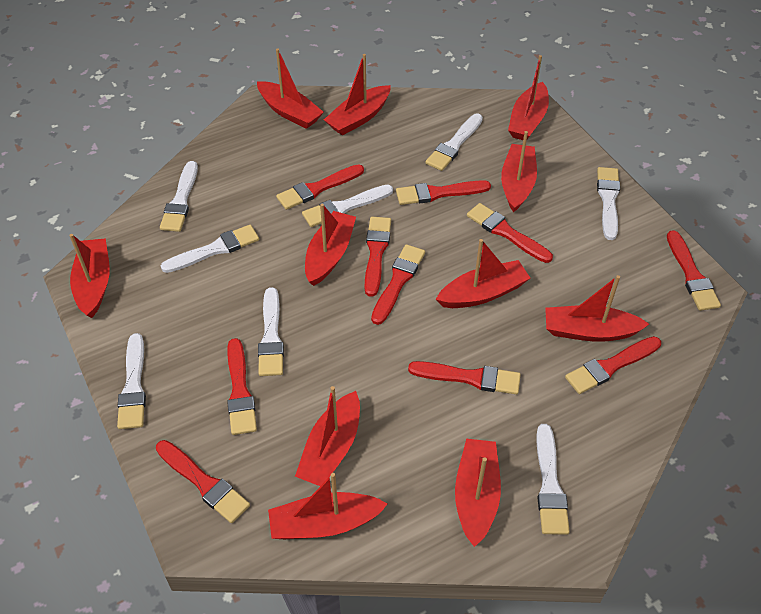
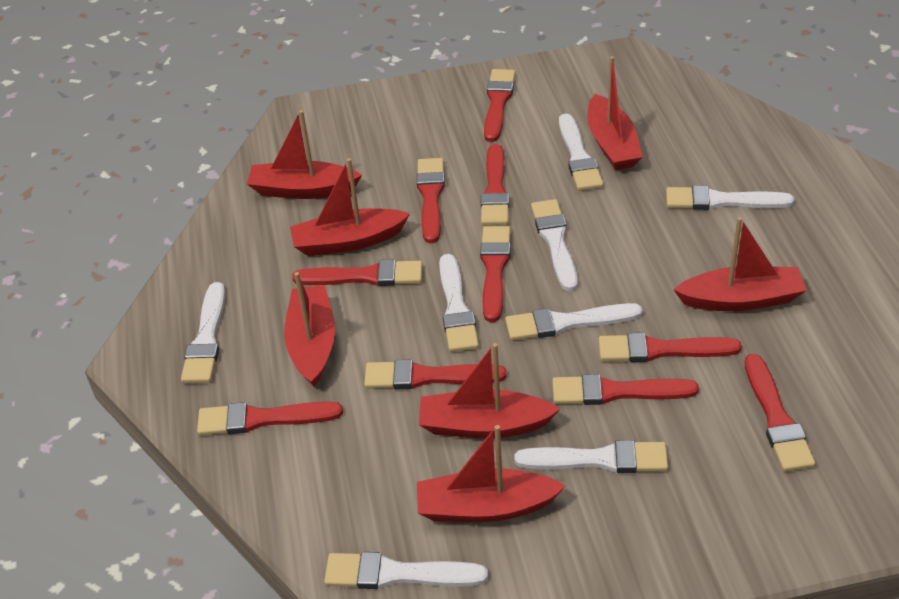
red boat: [69,234,110,318] [257,49,324,129] [268,473,388,539] [295,386,360,486] [305,204,356,286] [324,54,391,136] [435,239,530,308] [455,439,501,547] [501,131,537,213] [508,55,549,140] [545,275,649,342] = 11 -> [247,110,362,199] [284,272,335,387] [290,158,410,256] [417,425,565,522] [419,343,560,438] [588,56,643,170] [673,217,807,311] = 7

